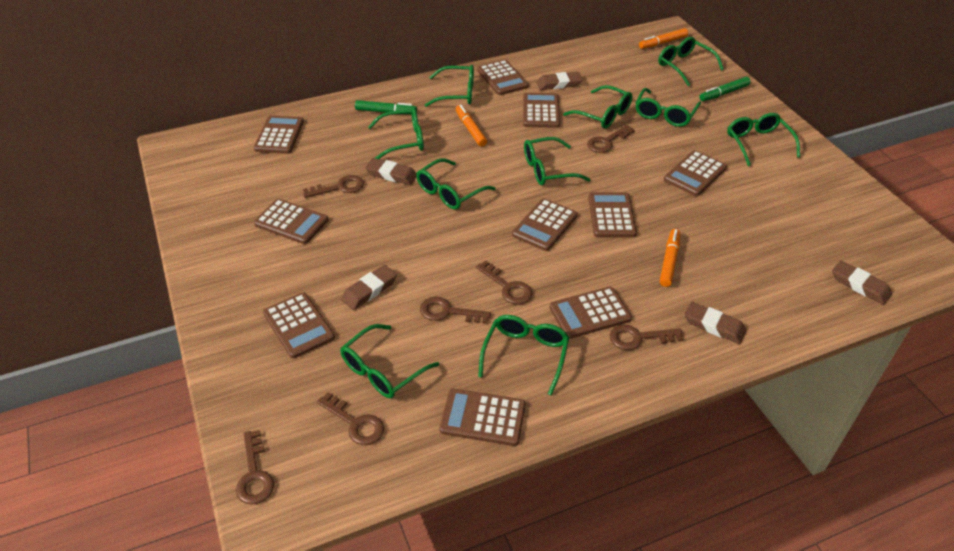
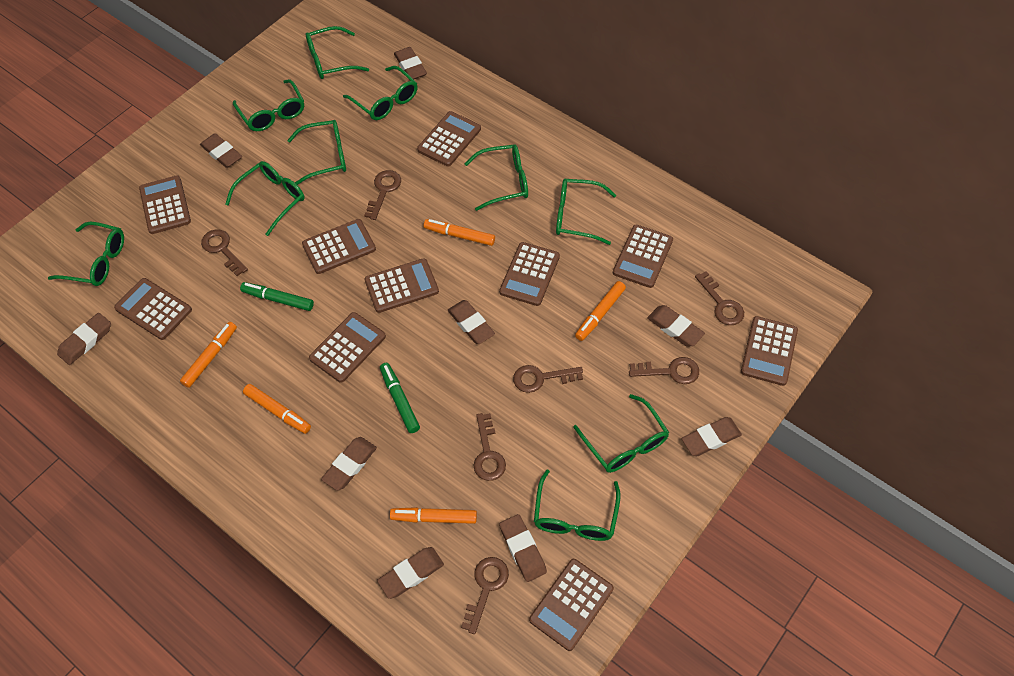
brown eraser: [341,265,397,310] [365,158,417,185] [536,72,582,90] [684,302,747,344] [832,260,892,305] = 5 -> [57,313,111,365] [200,133,242,168] [321,437,377,491] [377,547,444,599] [394,47,427,79] [448,300,495,344] [499,514,547,582] [647,305,705,346] [681,417,742,456] = 9
orange marker: [456,105,487,147] [639,28,688,49] [660,229,680,287] = 3 -> [180,322,237,388] [243,384,311,434] [390,507,477,524] [424,219,495,246] [575,281,626,341] = 5

